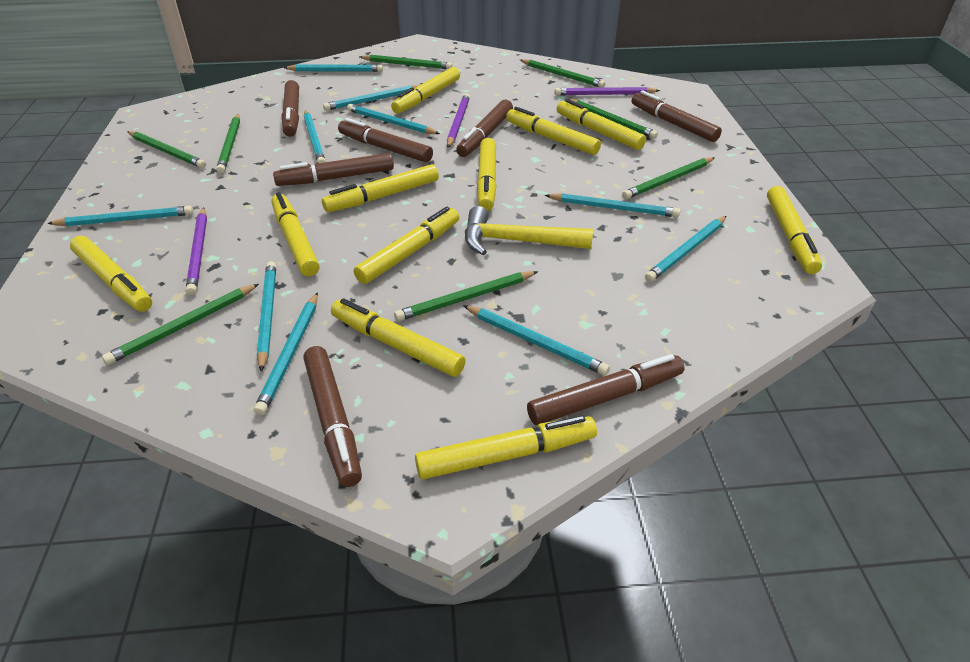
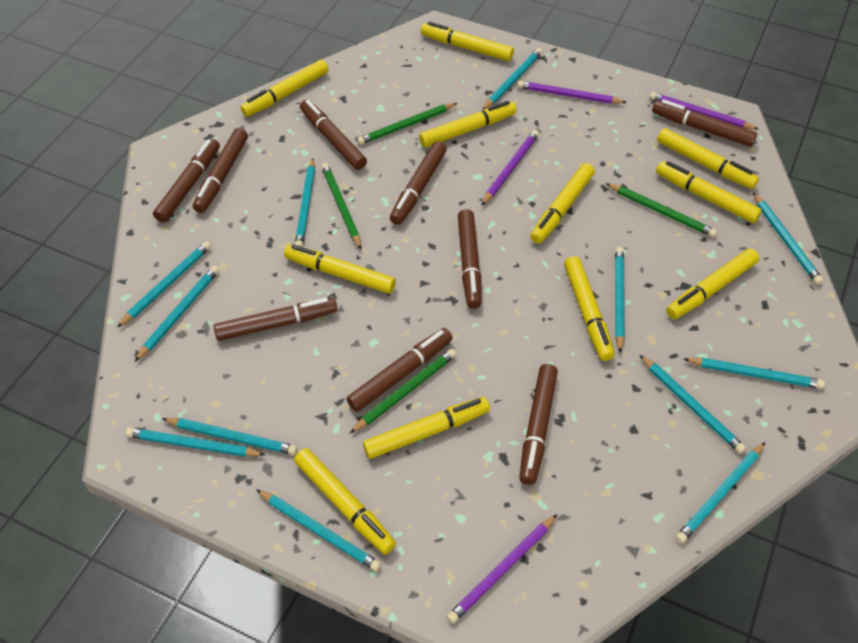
brown marker: [273,153,394,186] [282,80,299,137] [303,346,362,487] [338,118,433,162] [456,100,513,157] [527,354,685,425] [632,90,722,142] = 7 -> [153,139,220,223] [193,128,248,213] [214,298,338,341] [300,100,367,170] [347,328,453,412] [390,141,447,225] [458,209,482,309] [519,364,558,485] [652,99,757,147] = 9
green pencil: [102,284,259,365] [127,131,206,168] [216,114,240,173] [359,55,452,69] [394,271,538,321] [520,59,605,88] [569,99,658,139] [622,157,715,199] = 8 -> [321,163,361,249] [350,349,456,433] [357,103,457,145] [606,183,717,237] = 4
purple pencil: [186,207,207,295] [447,93,470,148] [555,87,660,95] = 3 -> [447,514,557,623] [481,130,539,206] [517,81,627,104] [649,92,759,130] = 4
turquoise pencil: [47,206,193,226] [254,292,318,415] [257,261,276,372] [284,64,383,72] [304,110,326,163] [323,85,419,111] [347,104,440,134] [463,305,610,375] [545,193,680,217] [645,216,727,282] = 10 -> [117,241,211,327] [126,427,265,457] [135,266,219,362] [162,418,297,455] [256,489,381,571] [295,158,315,247] [482,48,542,111] [615,247,625,353] [640,355,746,454] [676,442,765,543] [684,358,825,389] [753,193,823,285] = 12
yellow hammer: [465,206,593,255] = 1 -> none = 0

